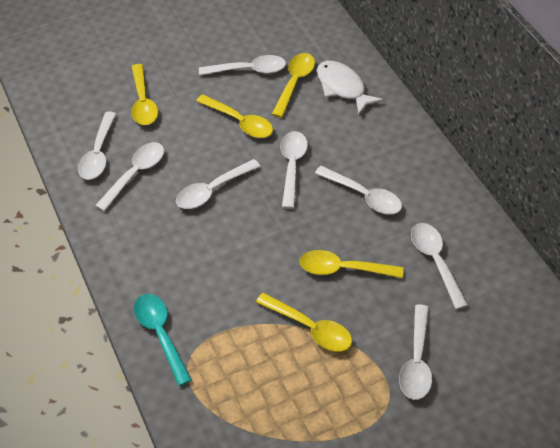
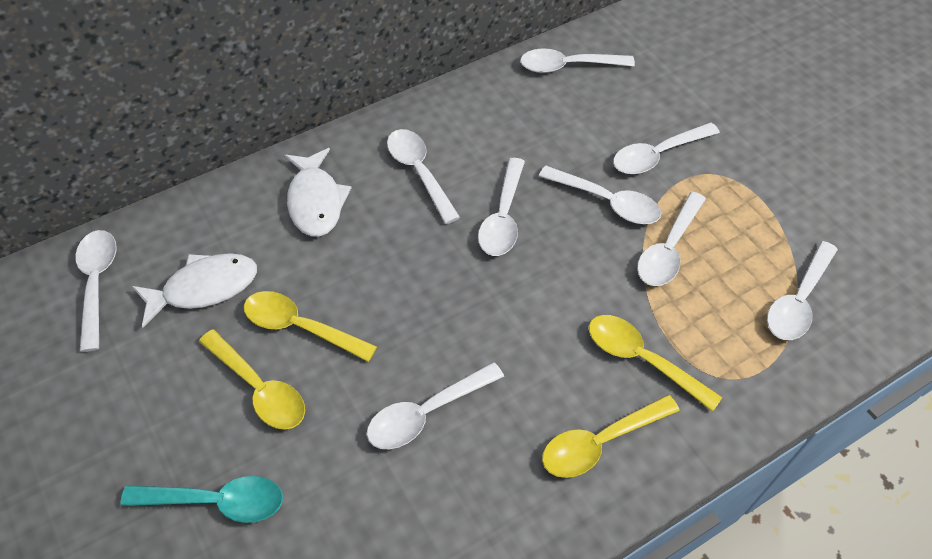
white fish: [317,61,384,115] = 1 -> [132,253,257,328] [284,148,351,237] = 2
white spoon: [78,111,116,180] [95,142,164,212] [176,159,261,209] [199,55,286,76] [280,131,308,209] [315,166,402,214] [399,304,432,400] [411,223,468,309] = 8 -> [75,230,117,352] [367,362,504,449] [387,129,460,224] [478,158,525,256] [520,49,635,73] [539,165,661,224] [613,123,720,174] [637,192,706,286] [767,241,838,340] = 9
yellow spoon: [131,64,158,125] [196,94,273,138] [256,293,352,352] [272,53,315,118] [300,250,403,278] = 5 -> [199,330,305,430] [244,291,377,362] [542,395,680,478] [589,315,722,412] = 4

